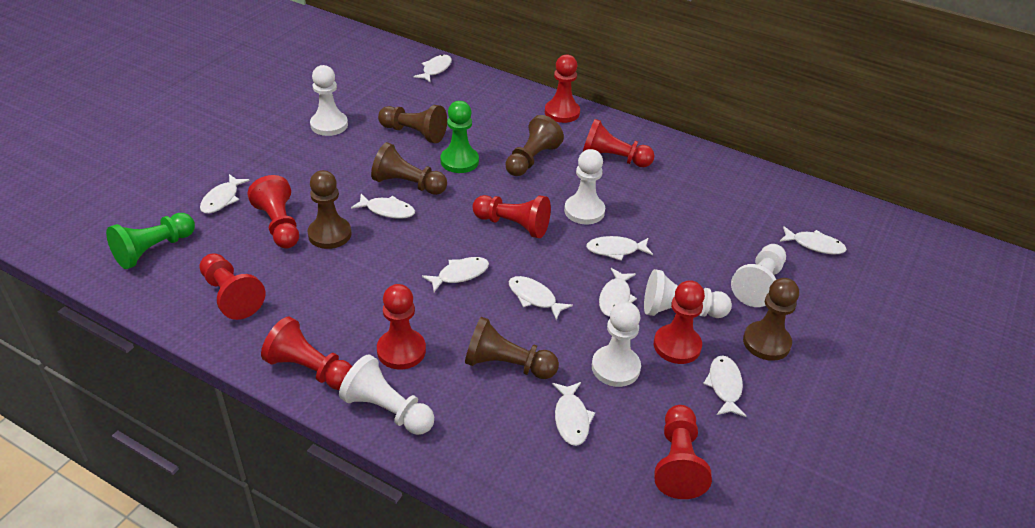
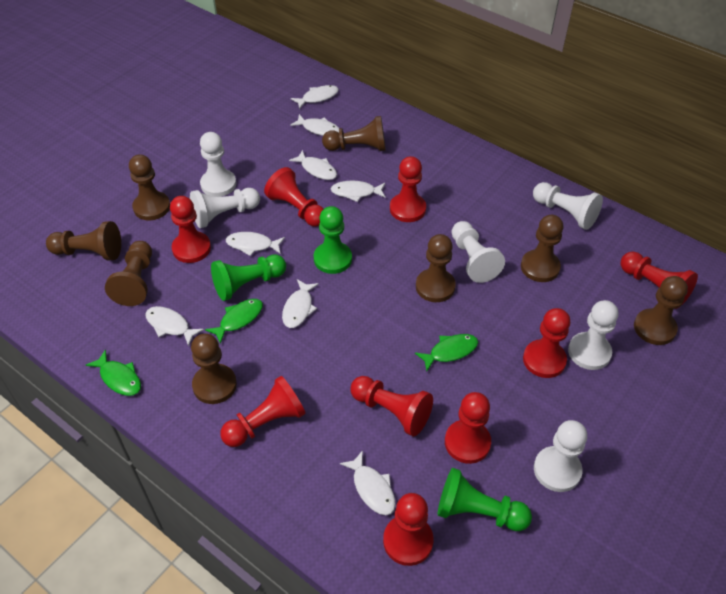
brown pawn: [308,170,351,249] [371,142,447,195] [378,105,447,143] [465,317,559,379] [505,115,564,176] [743,278,799,361] = 6 -> [46,221,121,260] [105,241,152,306] [129,154,170,220] [191,334,237,404] [322,116,386,151] [416,234,456,302] [521,215,563,282] [634,276,688,345] = 8
green fish: none = 0 -> [86,349,141,396] [205,299,263,344] [415,334,478,371] = 3
green pawn: [106,213,195,269] [441,101,479,173] = 2 -> [211,255,286,301] [314,206,352,274] [438,468,532,531] = 3
white fish: [200,174,250,214] [351,194,415,219] [413,55,452,83] [422,257,489,292] [509,276,573,320] [552,382,595,446] [586,236,653,261] [599,268,637,317] [703,356,746,417] [780,226,847,255] = 10 -> [146,306,204,346] [226,232,285,256] [282,279,319,328] [289,150,337,180] [290,114,339,136] [291,85,339,109] [331,181,385,202] [340,450,396,515] = 8

